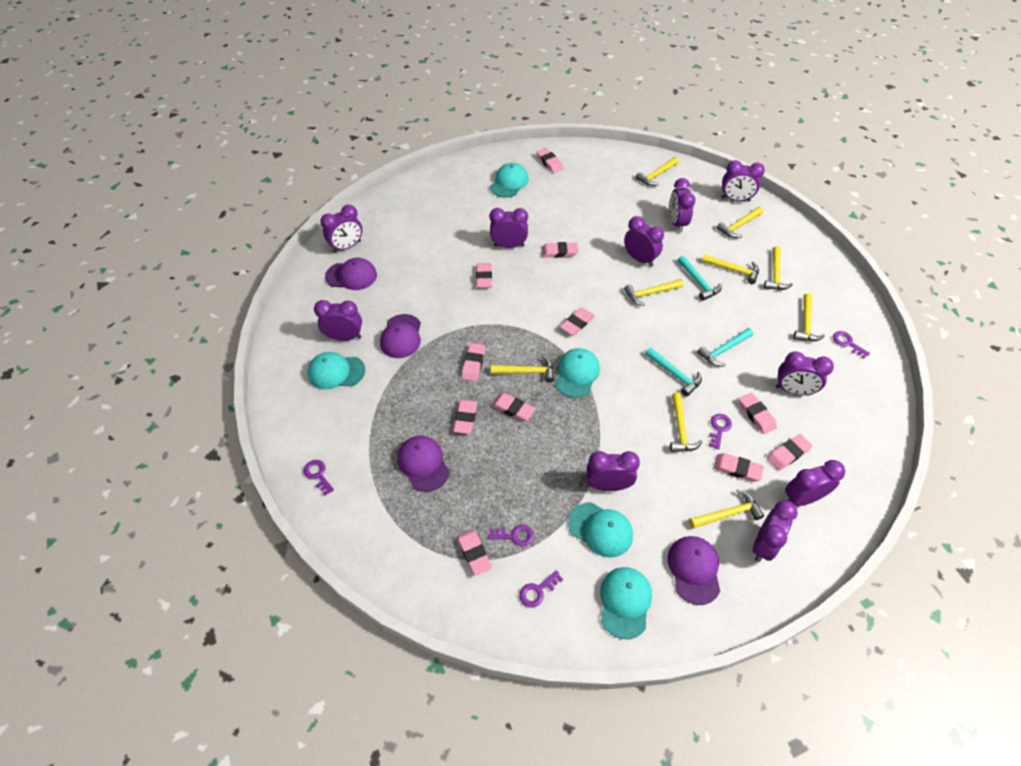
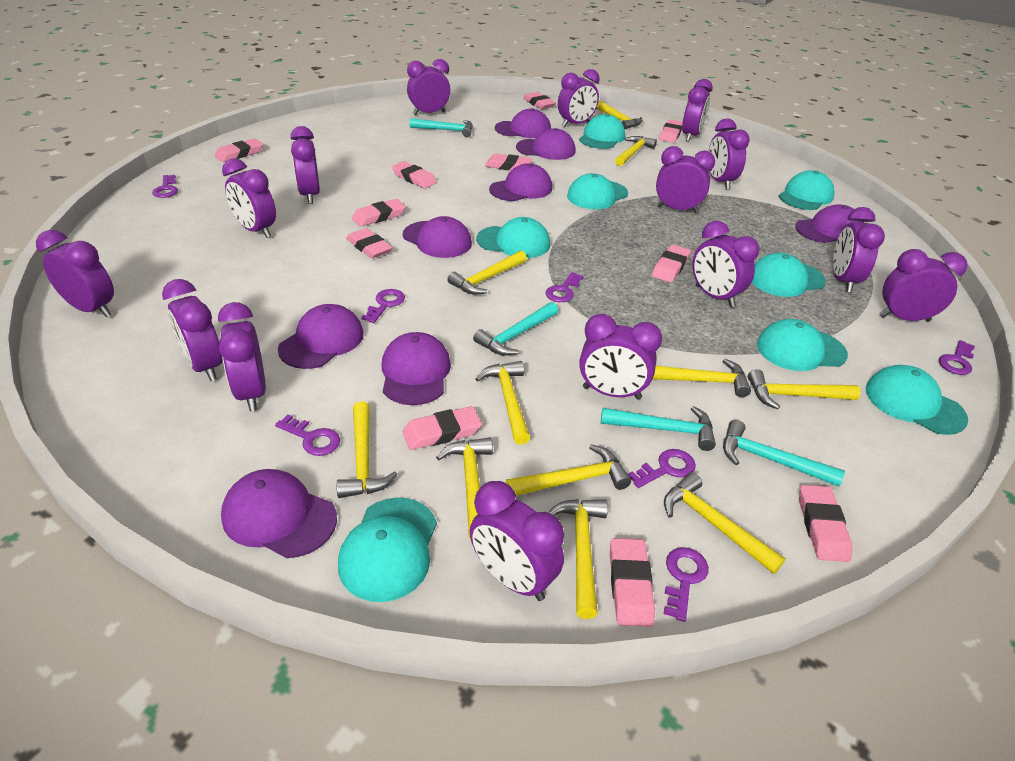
purple cap: [325,258,377,290] [380,314,421,358] [397,436,449,492] [668,536,720,605] = 4 -> [221,469,337,558] [278,304,364,369] [382,332,451,405] [403,216,472,258] [489,163,552,201] [495,108,551,138] [516,128,576,160] [795,204,864,243] = 8
purple clock: [314,300,362,341] [320,205,362,253] [489,208,528,248] [587,451,640,491] [624,216,664,267] [669,178,696,232] [721,160,765,202] [753,500,798,562] [776,351,834,395] [785,460,845,506] = 10 -> [36,230,114,317] [162,279,223,381] [218,302,266,411] [222,158,276,238] [291,126,320,204] [407,59,450,115] [470,481,564,601] [558,69,599,127] [579,314,662,399] [656,146,715,213] [682,79,713,142] [692,221,759,307] [709,119,750,190] [833,207,885,292] [880,249,967,321] = 15
purple key: [303,460,334,496] [488,525,534,546] [519,570,563,607] [709,414,732,449] [833,331,870,359] = 5 -> [152,175,178,198] [275,415,340,456] [361,289,405,323] [546,272,584,302] [628,449,696,488] [664,547,709,622] [939,340,975,375] = 7
turquoise cap: [308,352,365,390] [490,163,529,198] [555,348,600,398] [568,502,633,558] [600,567,652,639] = 5 -> [338,497,437,602] [476,217,550,258] [567,173,628,209] [579,114,625,149] [752,253,826,297] [757,319,848,371] [779,170,835,210] [866,365,968,435] = 8
turquoise hammer: [645,347,702,396] [678,255,722,301] [697,328,753,367] = 3 -> [410,118,473,137] [473,302,558,356] [601,406,716,451] [723,420,845,487] = 4
yellow hammer: [491,356,554,383] [624,279,683,306] [636,157,679,186] [670,393,702,452] [689,490,764,529] [702,254,759,284] [716,207,763,238] [764,246,793,290] [793,293,825,341] = 9 -> [336,401,398,498] [436,438,493,541] [447,251,527,295] [475,361,530,445] [505,444,631,496] [548,499,608,619] [596,100,643,129] [615,136,657,166] [653,359,751,397] [664,472,786,574] [748,369,860,409] = 11

